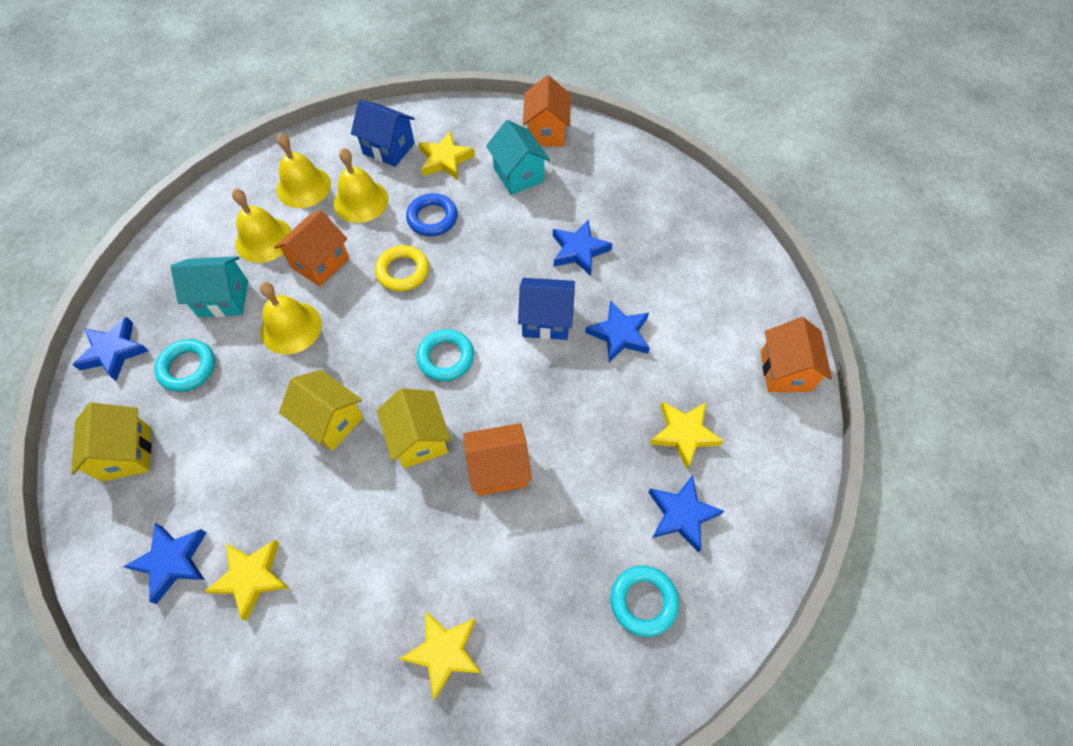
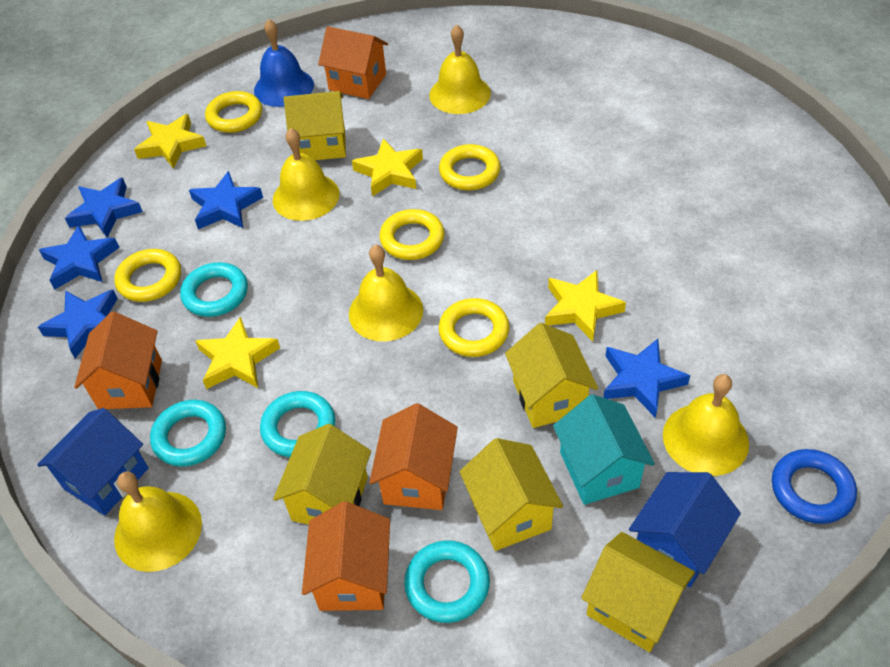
blue bell: none = 0 -> [254,19,314,107] = 1
turquoise house: [171,256,248,317] [486,120,550,195] = 2 -> [553,394,655,505] = 1
turquoise ring: [154,339,215,392] [417,329,474,381] [611,565,679,637] = 3 -> [150,400,226,467] [180,262,248,317] [260,391,335,457] [404,540,490,623] = 4
yellow bell: [232,189,292,263] [259,282,322,355] [276,133,331,208] [334,148,389,223] = 4 -> [114,471,202,572] [273,128,340,221] [349,244,423,341] [429,25,491,114] [663,374,749,476] = 5
yellow house: [71,402,151,482] [279,370,364,451] [377,388,451,468] = 3 -> [273,424,371,525] [284,91,346,160] [459,438,563,551] [505,323,598,428] [581,532,695,652] = 5
yellow ring: [375,245,429,292] = 1 -> [114,249,181,302] [205,91,262,133] [380,209,444,260] [439,144,500,190] [439,298,509,357] = 5

